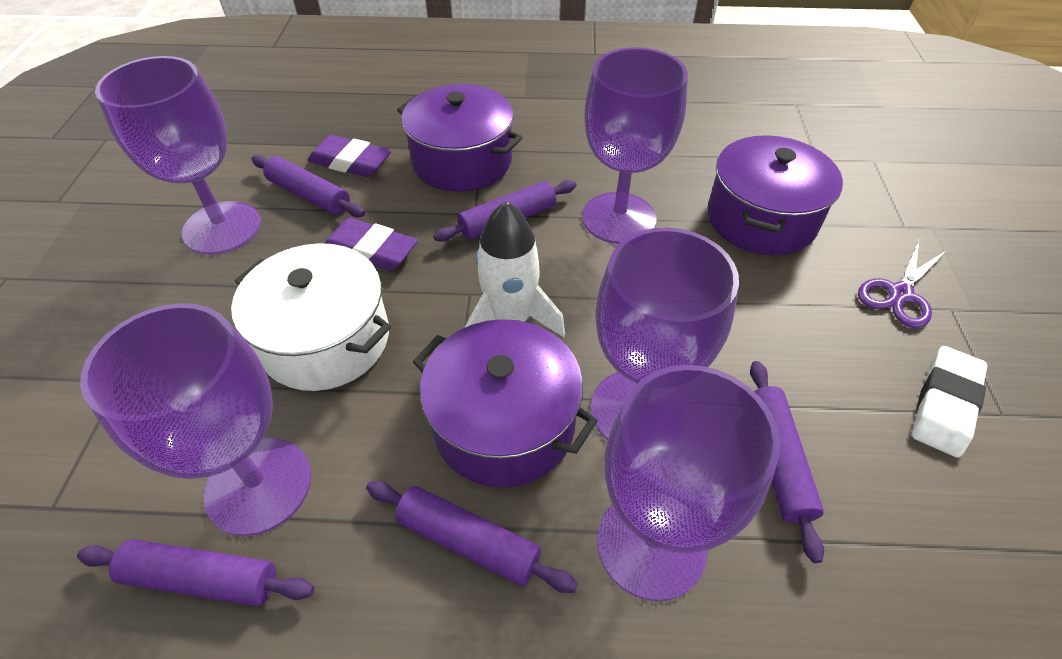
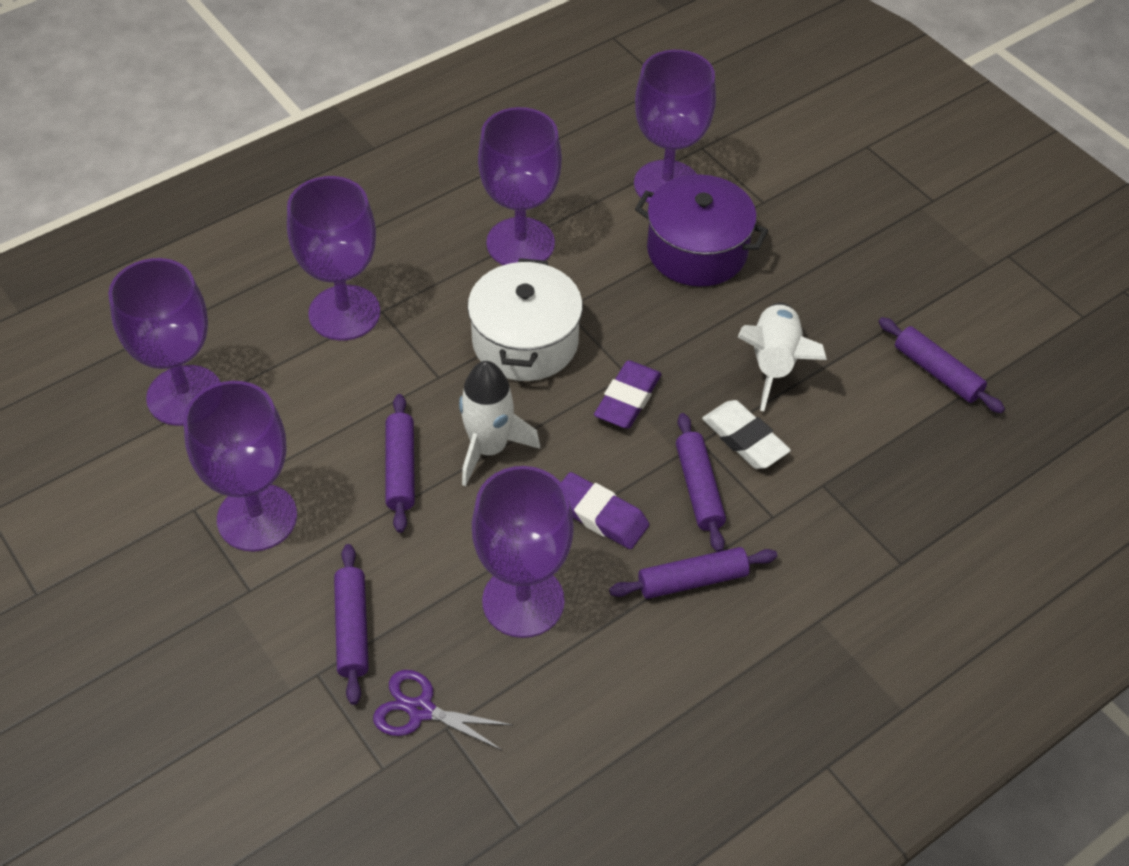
purple goblet: [80,303,311,536] [95,56,261,255] [582,47,688,244] [591,227,739,441] [597,365,780,601] = 5 -> [108,258,220,426] [183,381,297,552] [287,176,380,341] [472,466,574,638] [478,107,562,265] [634,50,716,203] = 6
purple pot: [397,84,523,192] [413,319,598,487] [707,135,843,256] = 3 -> [635,175,768,287] = 1
white rocket: [464,201,565,337] = 1 -> [459,361,540,487] [738,303,827,411] = 2

